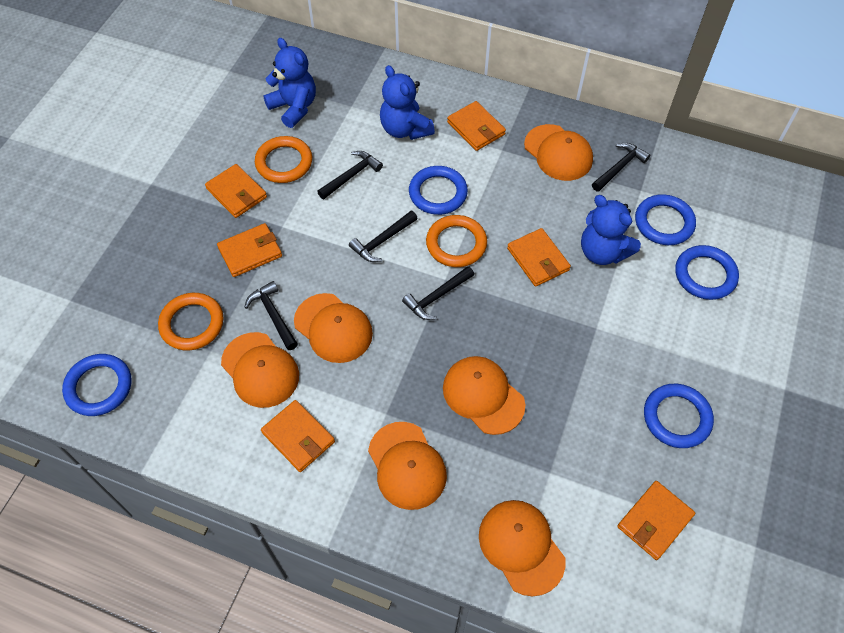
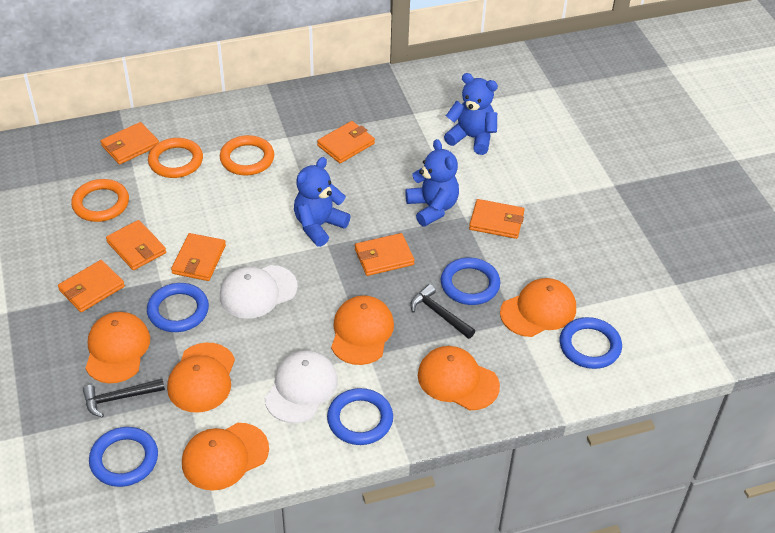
black hammer: [244,281,298,350] [317,151,383,199] [349,211,418,262] [402,266,474,320] [592,143,650,192] = 5 -> [83,379,165,418] [410,284,475,339] = 2
orange wallet: [205,164,267,218] [217,223,282,277] [261,400,335,472] [447,101,506,151] [507,228,571,287] [617,481,695,560] = 6 -> [58,260,125,312] [100,122,159,165] [106,220,166,270] [171,233,226,281] [317,121,375,163] [355,233,415,276] [469,199,525,239] = 7
white cap: none = 0 -> [220,265,298,319] [265,351,338,423] = 2

